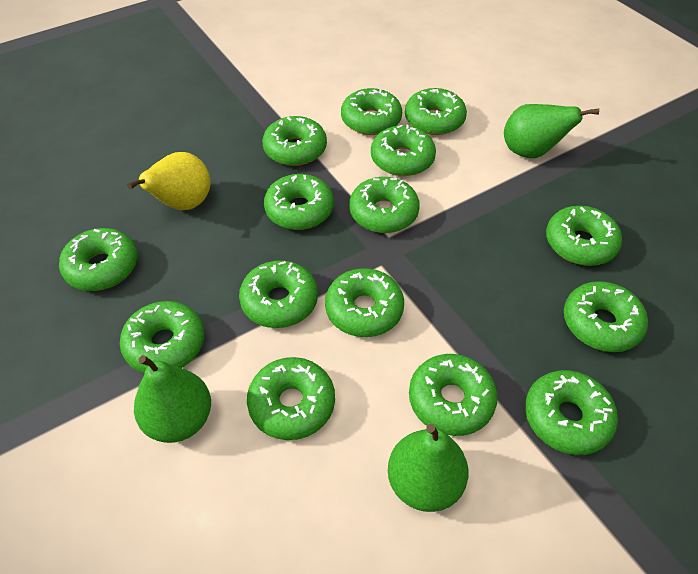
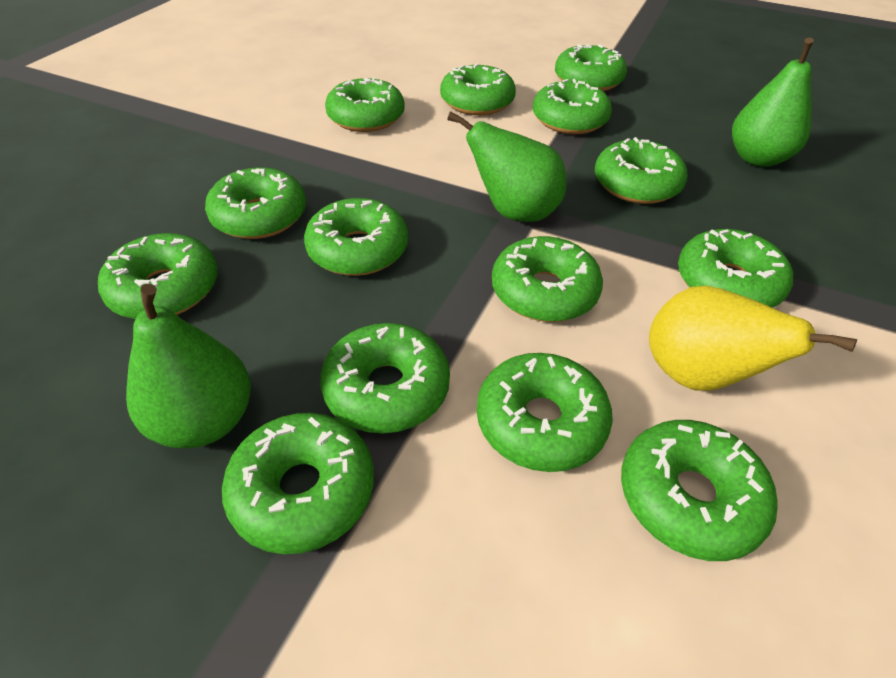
green donut: [59,228,138,291] [120,301,204,373] [239,260,318,328] [247,357,335,440] [262,116,327,166] [264,174,334,230] [325,268,404,337] [341,88,402,135] [349,177,420,233] [371,125,436,176] [405,88,467,135] [409,354,498,436] [525,370,618,455] [546,206,622,266] [564,281,648,352] = 15 -> [98,233,218,319] [205,167,306,239] [222,413,374,554] [304,198,408,276] [320,323,450,433] [325,77,405,132] [440,64,516,116] [477,353,613,472] [492,236,603,322] [533,79,612,134] [555,44,627,91] [595,137,688,204] [621,420,778,561] [678,229,793,308] = 14

